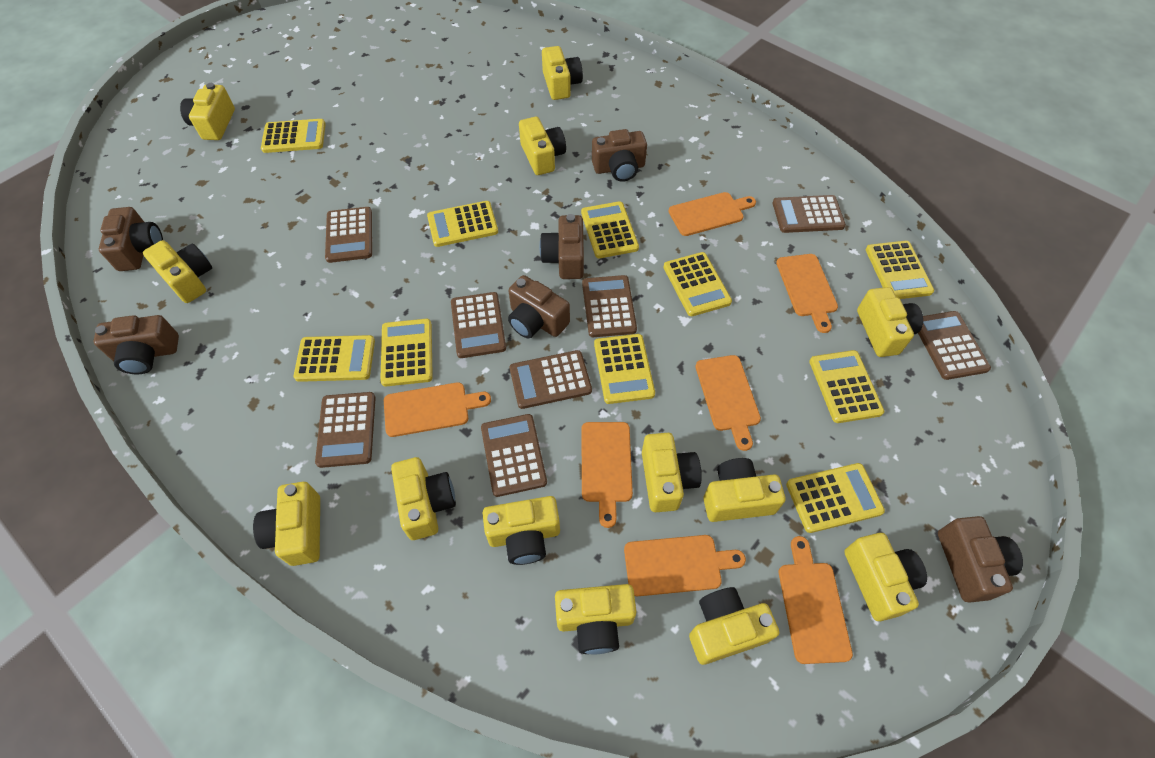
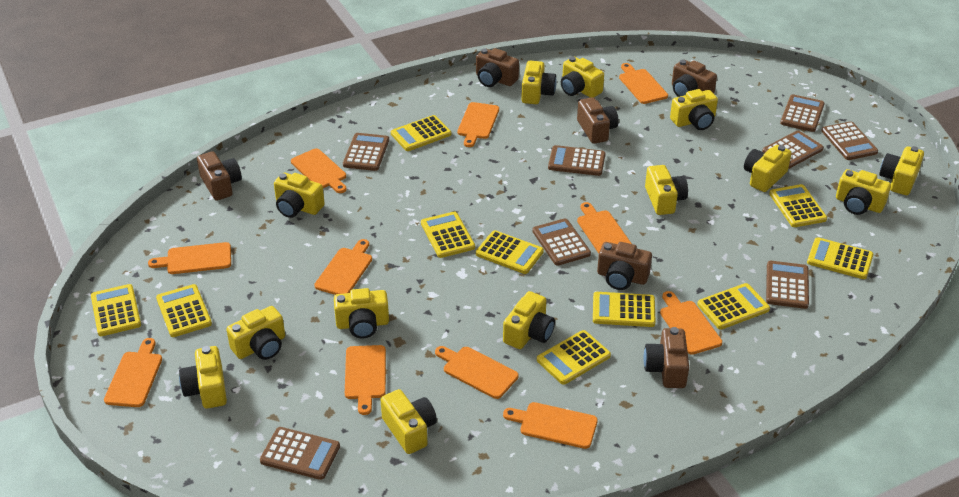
orange cutting board: [384,382,491,437] [581,422,633,528] [624,535,746,596] [668,192,756,236] [695,355,761,451] [776,254,838,333] [779,536,853,664] = 7 -> [104,338,162,407] [148,242,231,274] [291,148,346,193] [314,239,372,295] [345,345,386,415] [435,346,519,399] [457,102,499,147] [503,402,598,449] [577,202,632,253] [619,63,668,104] [660,291,722,355] = 11

